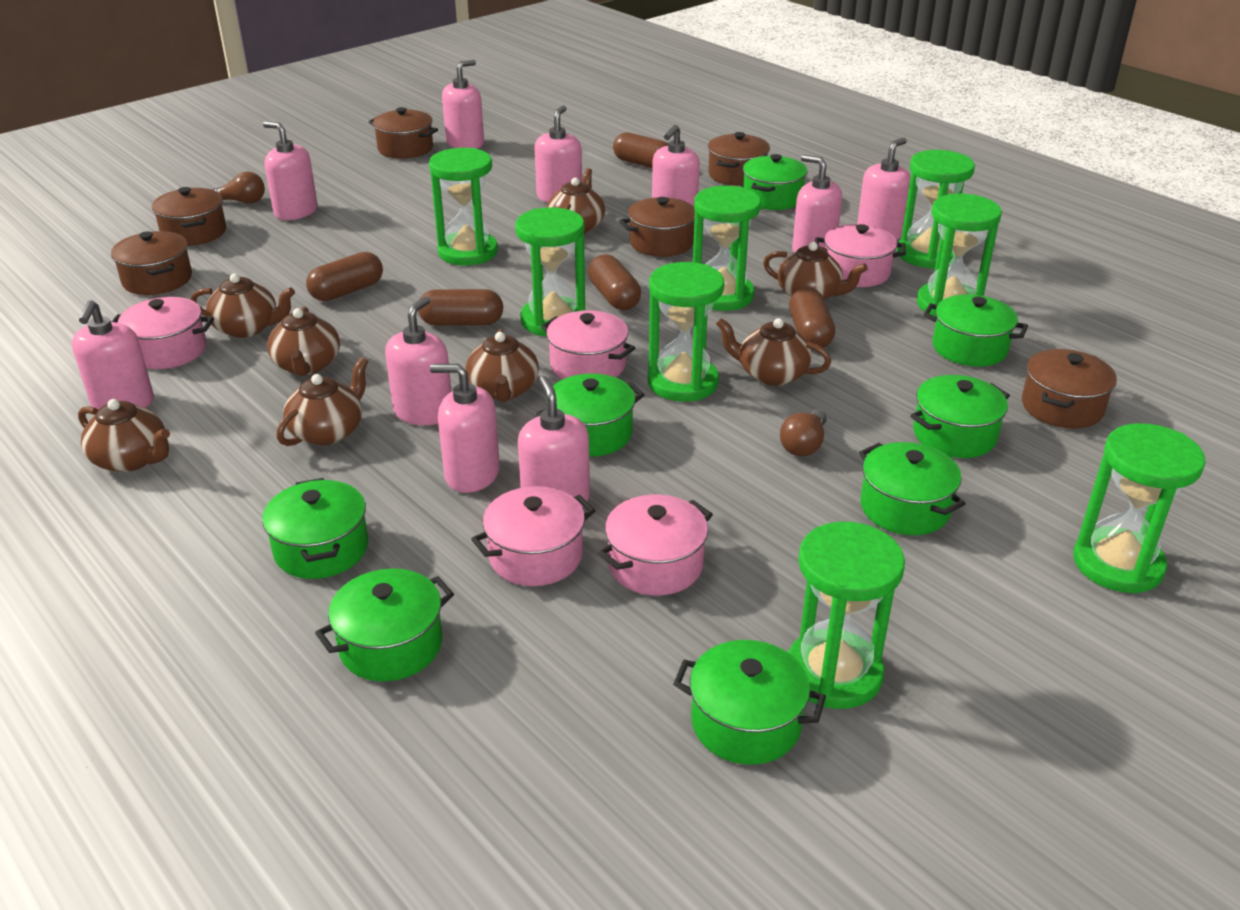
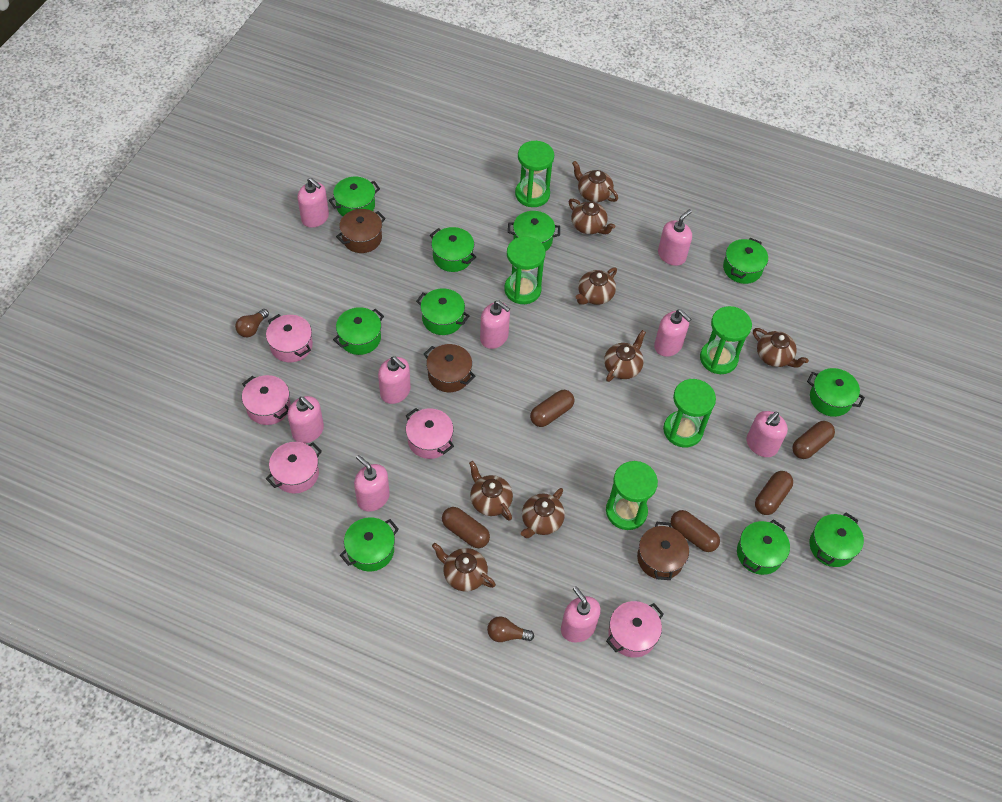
brown pot: [111,231,192,295] [152,187,226,246] [369,107,438,159] [619,197,695,257] [708,132,770,186] [1022,349,1117,429] = 6 -> [336,209,386,253] [424,344,475,392] [637,522,689,580] = 3
green hourglass: [429,148,498,265] [515,207,586,336] [648,262,724,402] [693,186,761,311] [788,522,905,709] [897,150,975,269] [917,193,1002,317] [1073,423,1206,594] = 8 -> [504,236,545,304] [515,141,554,207] [606,461,658,530] [663,379,716,447] [700,306,752,374] = 5
green pot: [262,478,368,579] [315,569,454,682] [536,373,645,457] [673,640,826,765] [743,154,807,210] [859,442,966,535] [910,375,1010,458] [923,294,1028,367] = 8 -> [329,177,380,216] [333,307,384,355] [340,517,399,571] [416,288,470,335] [430,227,476,272] [508,211,560,252] [723,238,768,284] [737,519,790,575] [807,368,865,417] [809,513,864,567] = 10
pink soap dispenser: [72,300,154,410] [263,121,318,220] [385,296,452,425] [430,364,500,493] [442,60,484,149] [518,376,590,507] [535,106,582,203] [652,125,700,206] [792,155,842,252] [857,138,911,240] = 10 -> [287,396,324,443] [297,178,329,228] [354,455,390,512] [378,356,411,404] [480,300,510,349] [561,586,601,643] [654,309,691,357] [658,209,692,266] [747,411,788,457] = 9

